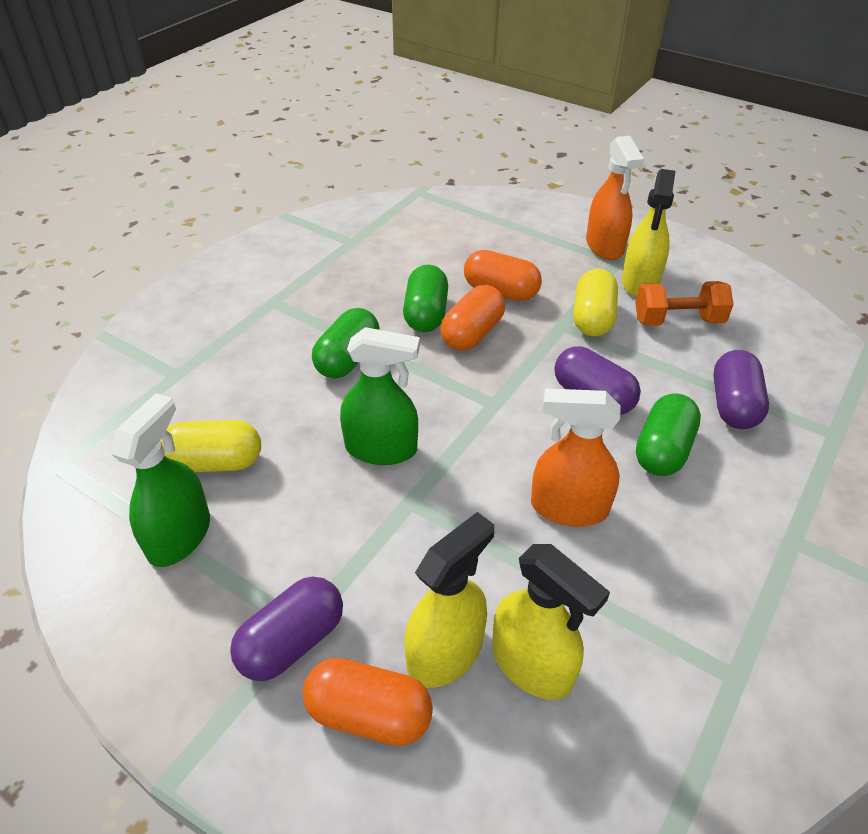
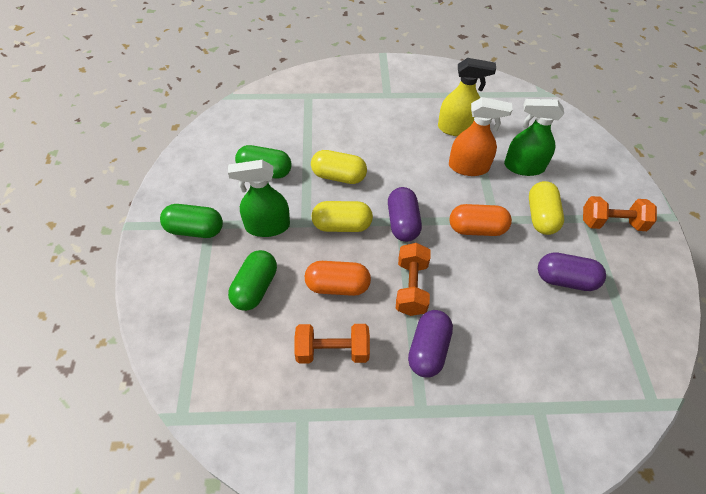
orange capsule: [303,658,433,746] [440,285,505,351] [464,250,542,301] = 3 -> [305,261,371,296] [450,204,512,236] = 2
orange dumbbell: [635,281,734,326] = 1 -> [295,324,370,363] [396,243,431,316] [583,196,657,231] = 3
orange spray bottle: [531,388,620,527] [586,136,644,260] = 2 -> [449,97,512,176] = 1
yellow capsule: [161,420,261,472] [573,269,618,336] = 2 -> [311,150,367,184] [311,201,373,232] [529,181,564,235] = 3
yellow spray bottle: [404,512,494,688] [492,544,610,700] [622,169,676,297] = 3 -> [438,58,496,136] = 1

